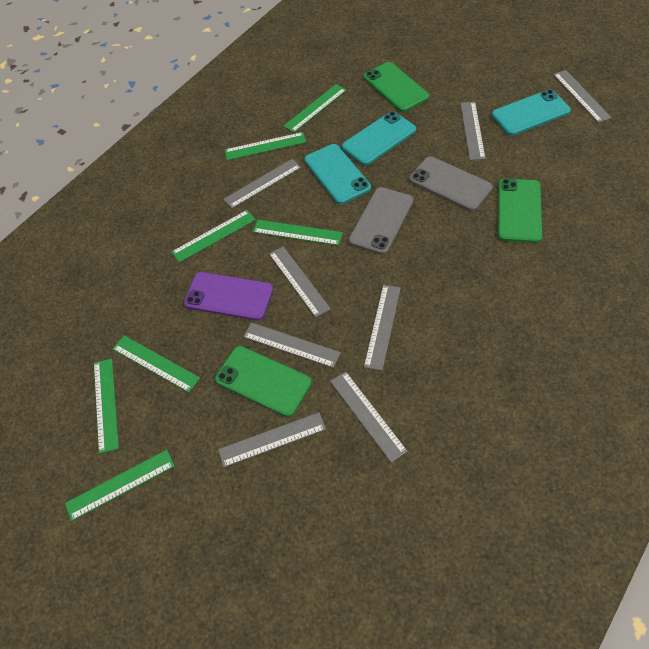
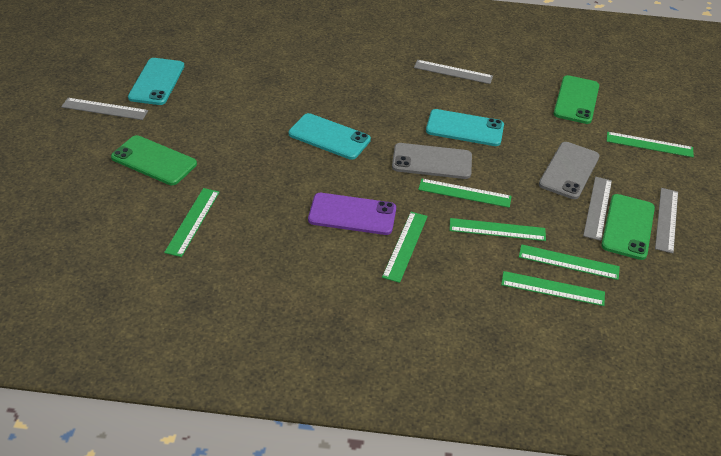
grey ruler: [218,412,326,467] [223,159,301,208] [243,322,341,368] [269,246,331,317] [330,371,408,462] [364,285,401,371] [460,102,486,160] [553,70,612,123] = 8 -> [61,98,148,120] [414,60,493,84] [583,177,612,241] [655,188,678,253] = 4

